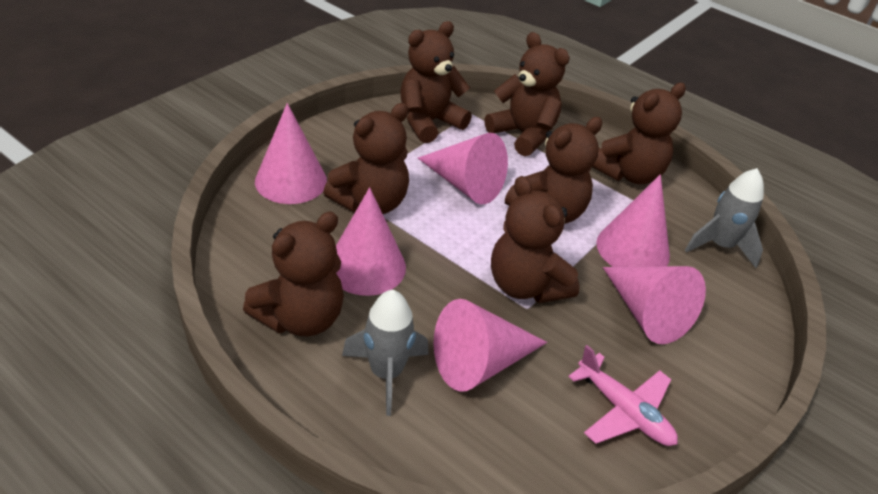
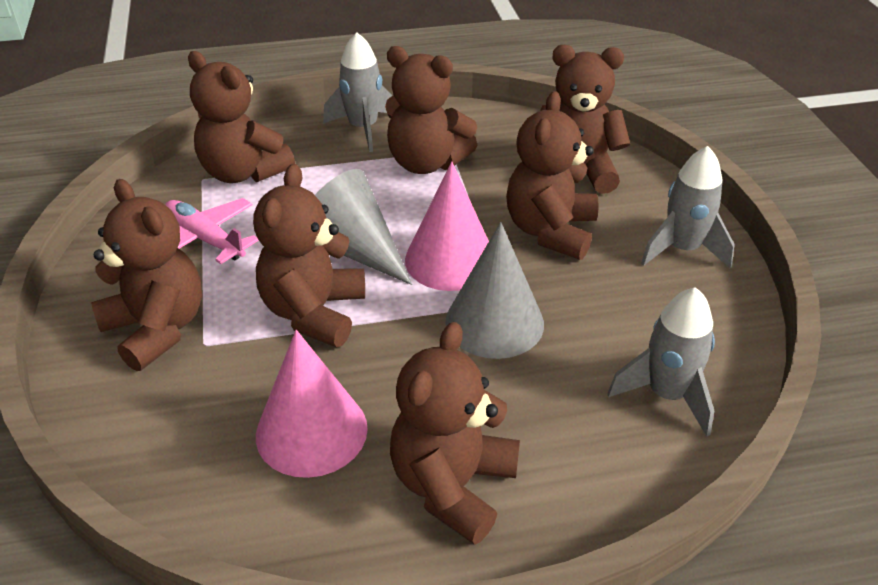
grey cone: none = 0 -> [315,169,412,285] [445,222,544,359] = 2
grey rocket: [342,290,429,416] [685,168,764,268] = 2 -> [323,32,393,152] [607,287,715,437] [641,146,735,269] = 3
pink cone: [255,103,327,204] [336,187,406,296] [418,133,508,204] [434,299,547,392] [596,174,670,267] [603,266,706,344] = 6 -> [256,330,368,478] [405,162,489,291] = 2

